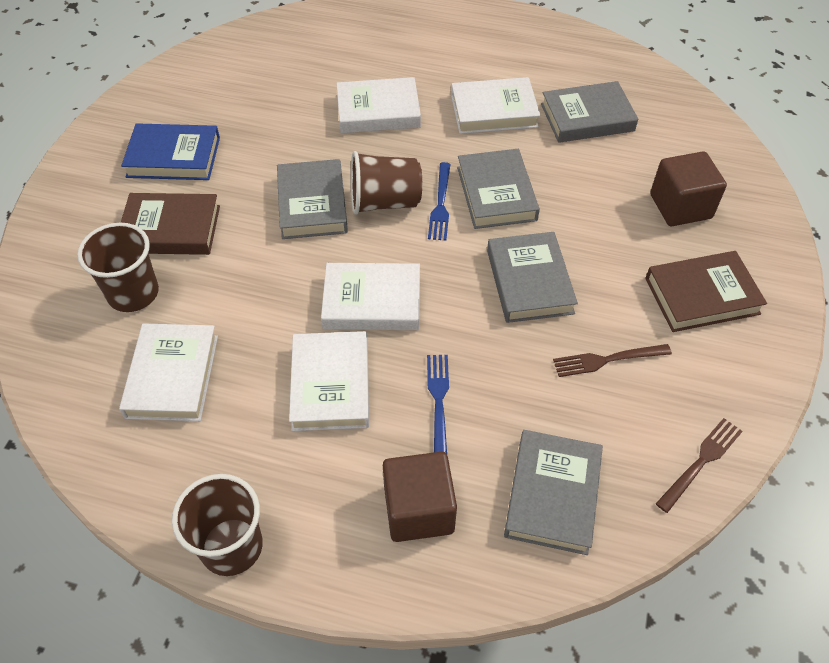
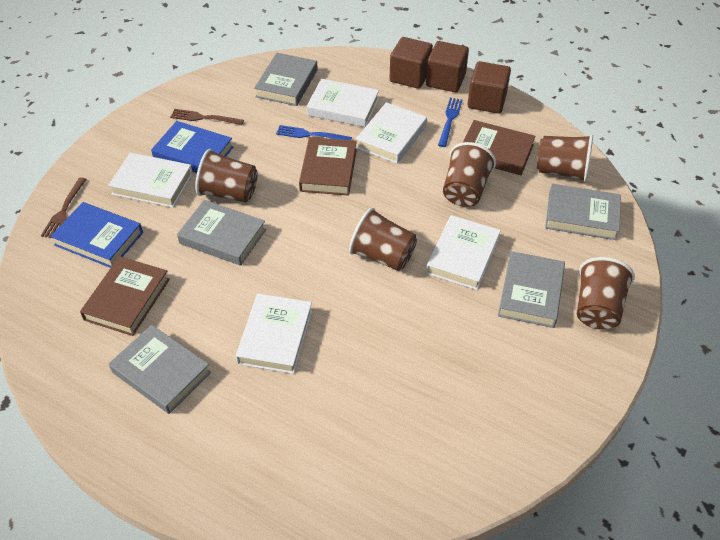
blue book: [121,123,220,180] = 1 -> [50,202,143,268] [151,121,233,173] = 2
brown book: [121,193,220,255] [645,251,767,332] = 2 -> [80,256,170,336] [299,137,357,196] [463,120,535,175] = 3
brown cube: [383,452,457,542] [650,151,727,226] = 2 -> [389,37,433,89] [426,41,469,92] [467,61,511,114] = 3
brown cup: [77,223,159,312] [172,474,263,576] [351,151,422,215] = 3 -> [195,149,258,202] [349,208,417,271] [443,142,496,207] [537,135,593,182] [577,257,635,330] = 5

